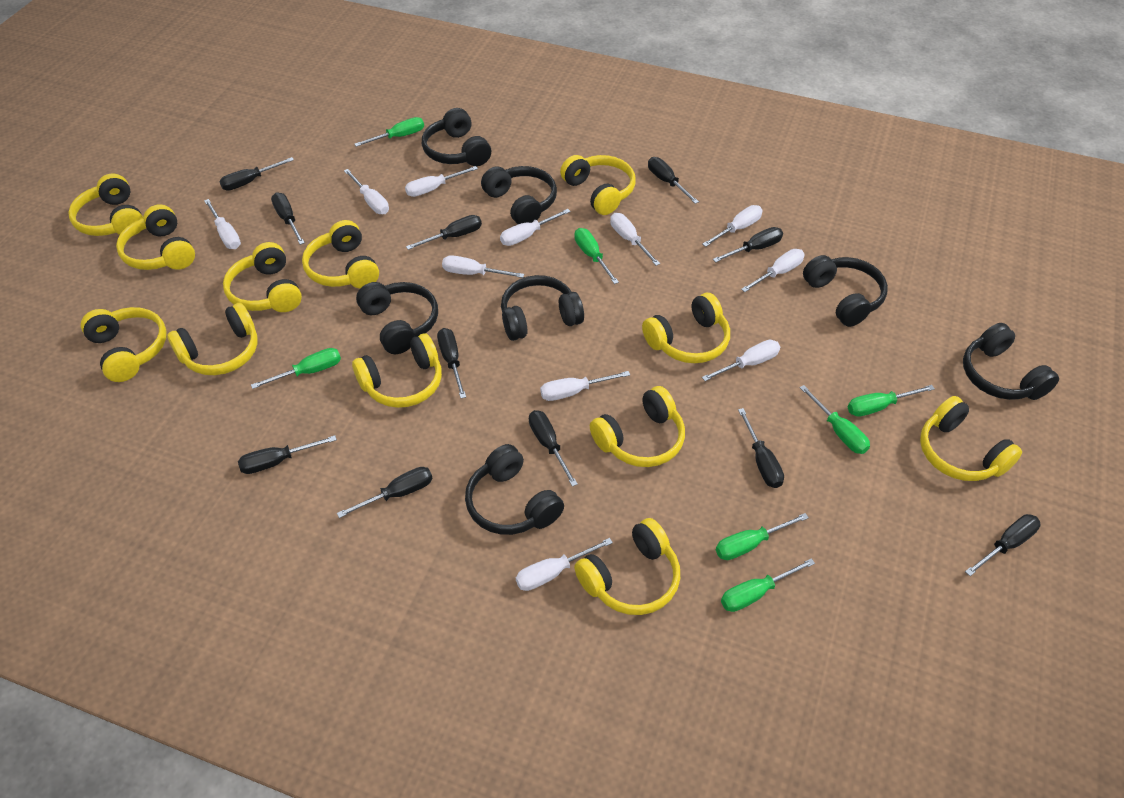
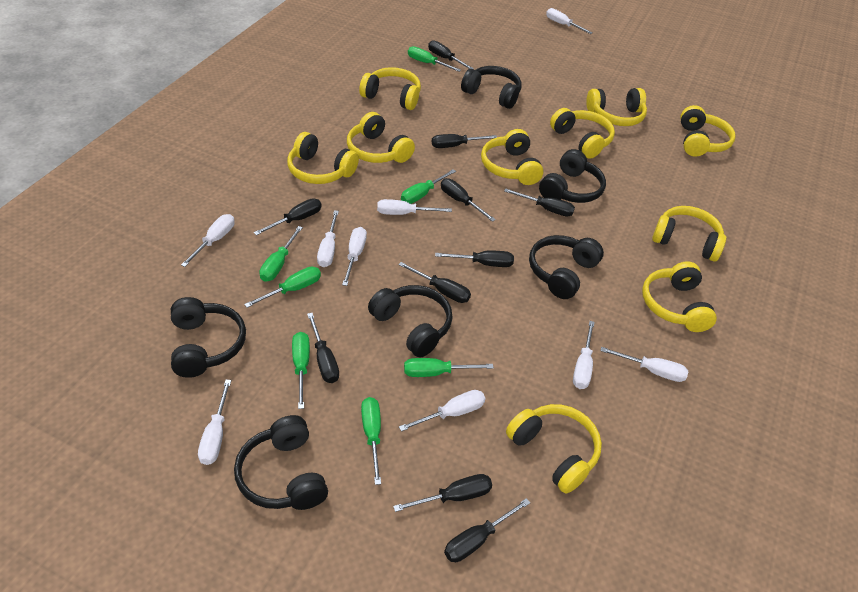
black headphones: [356,282,438,354] [422,108,491,166] [465,444,564,535] [481,166,557,224] [501,275,584,341] [803,255,888,327] [963,323,1059,400] = 7 -> [171,297,246,378] [234,415,328,510] [368,285,452,357] [461,66,522,109] [529,235,604,299] [539,149,606,203] = 6
black screwdriver: [219,157,294,191] [238,435,337,474] [271,193,305,245] [337,467,433,518] [406,215,482,250] [437,328,466,398] [529,410,578,487] [648,157,699,204] [713,227,783,262] [738,408,784,488] [965,514,1041,576] = 11 -> [254,198,321,235] [307,313,339,383] [393,474,492,512] [398,262,471,303] [428,40,474,69] [432,134,497,148] [435,251,514,267] [441,178,496,222] [444,498,530,562] [504,188,575,217] = 10
white screwdriver: [204,199,241,249] [344,169,389,214] [405,166,478,197] [442,255,524,278] [500,209,571,246] [516,538,613,591] [540,371,630,401] [610,213,660,266] [702,205,763,247] [702,340,780,381] [741,249,805,292] = 11 -> [181,214,234,267] [198,380,231,465] [317,210,339,267] [342,227,367,286] [377,199,452,215] [399,390,485,432] [546,8,592,34] [573,321,595,389] [600,347,688,382] = 9
yellow headphones: [68,174,143,236] [81,307,167,382] [116,204,195,270] [167,303,258,375] [223,242,302,312] [302,220,379,288] [352,333,442,408] [560,155,636,215] [574,518,680,615] [590,386,685,467] [642,293,730,363] [920,396,1022,481] = 12 -> [287,132,359,184] [347,112,415,163] [359,67,421,110] [481,129,544,185] [506,404,602,494] [550,108,615,159] [586,88,647,126] [642,261,717,332] [652,206,726,262] [680,105,735,157] = 10

